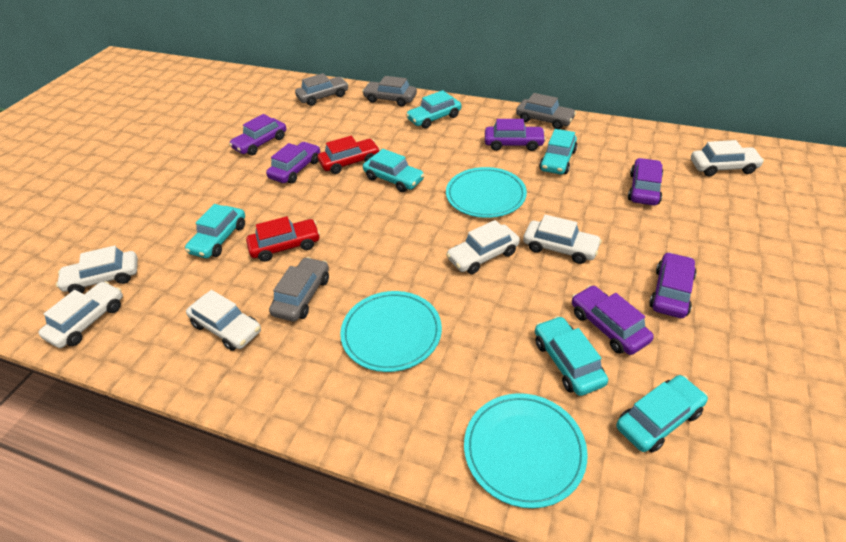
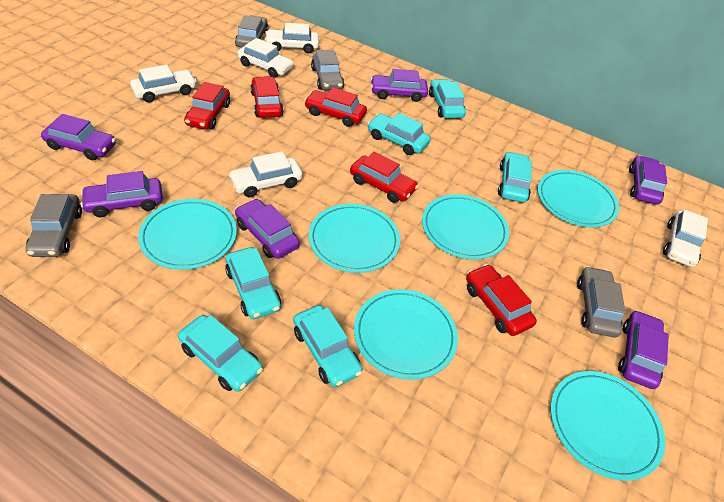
red car: [246,216,320,262] [318,136,380,174] = 2 -> [184,82,230,129] [250,76,284,118] [304,87,367,127] [350,152,418,203] [466,264,537,336] = 5
turquoise plate: [340,291,442,372] [446,167,527,218] [464,393,588,508] = 3 -> [138,199,237,270] [309,204,400,273] [354,289,458,380] [422,194,509,259] [537,170,619,227] [550,371,665,481] = 6
white car: [38,281,123,348] [56,245,138,293] [186,290,261,351] [446,220,520,274] [523,215,602,264] [691,140,764,177] = 6 -> [130,65,197,103] [228,151,303,197] [237,38,294,78] [265,23,319,53] [663,209,708,267] = 5

